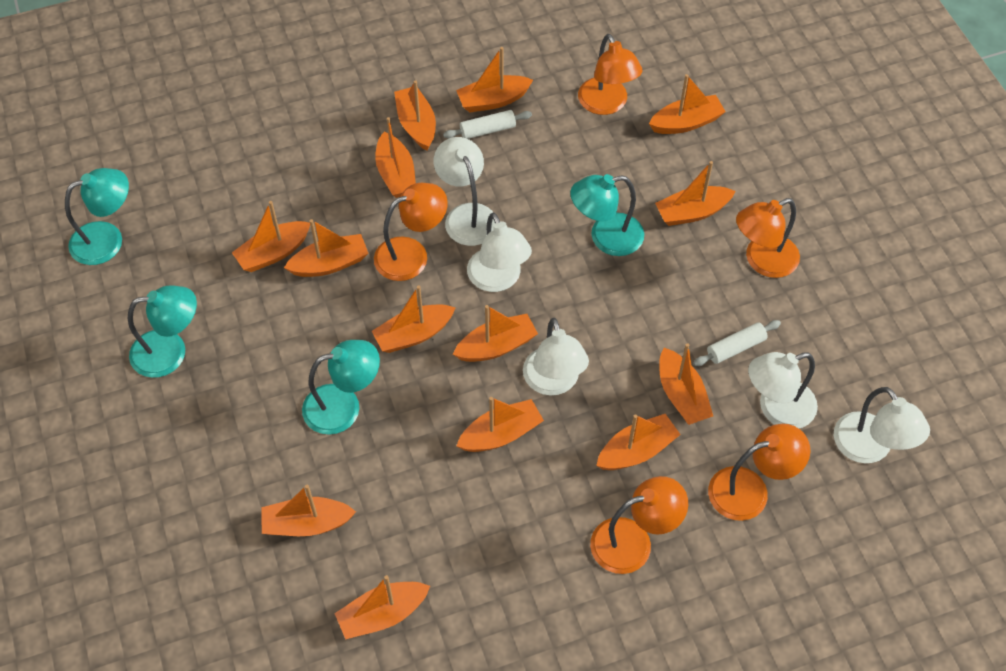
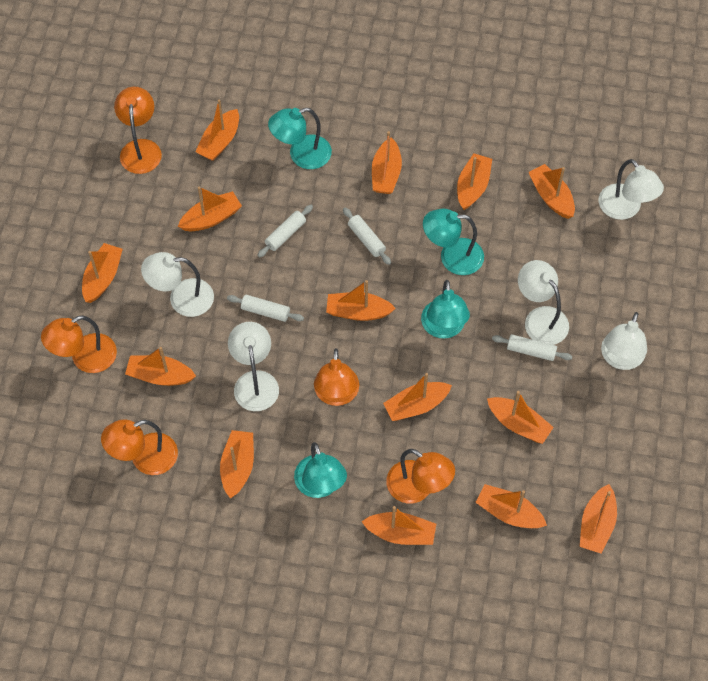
white rolling pin: [443,110,532,139] [693,320,781,366] = 2 -> [227,295,304,322] [257,205,313,258] [343,208,391,265] [492,334,572,361] = 4

